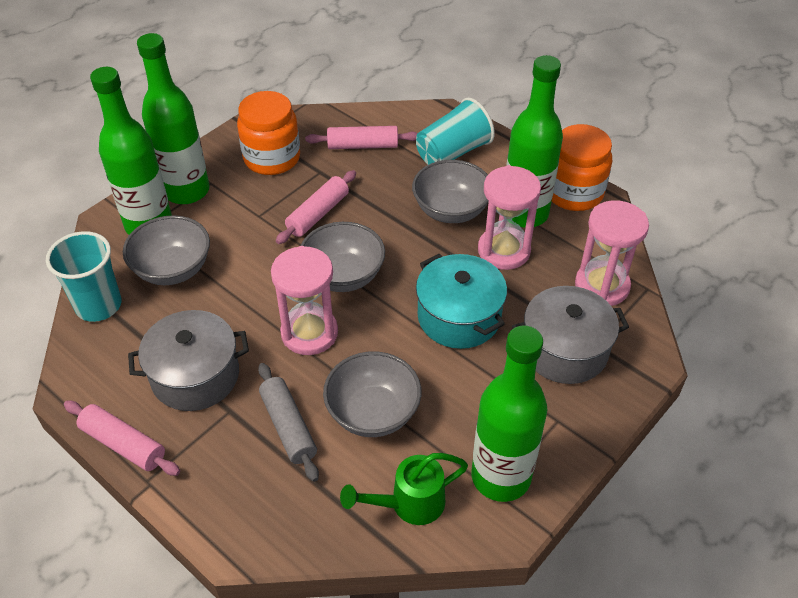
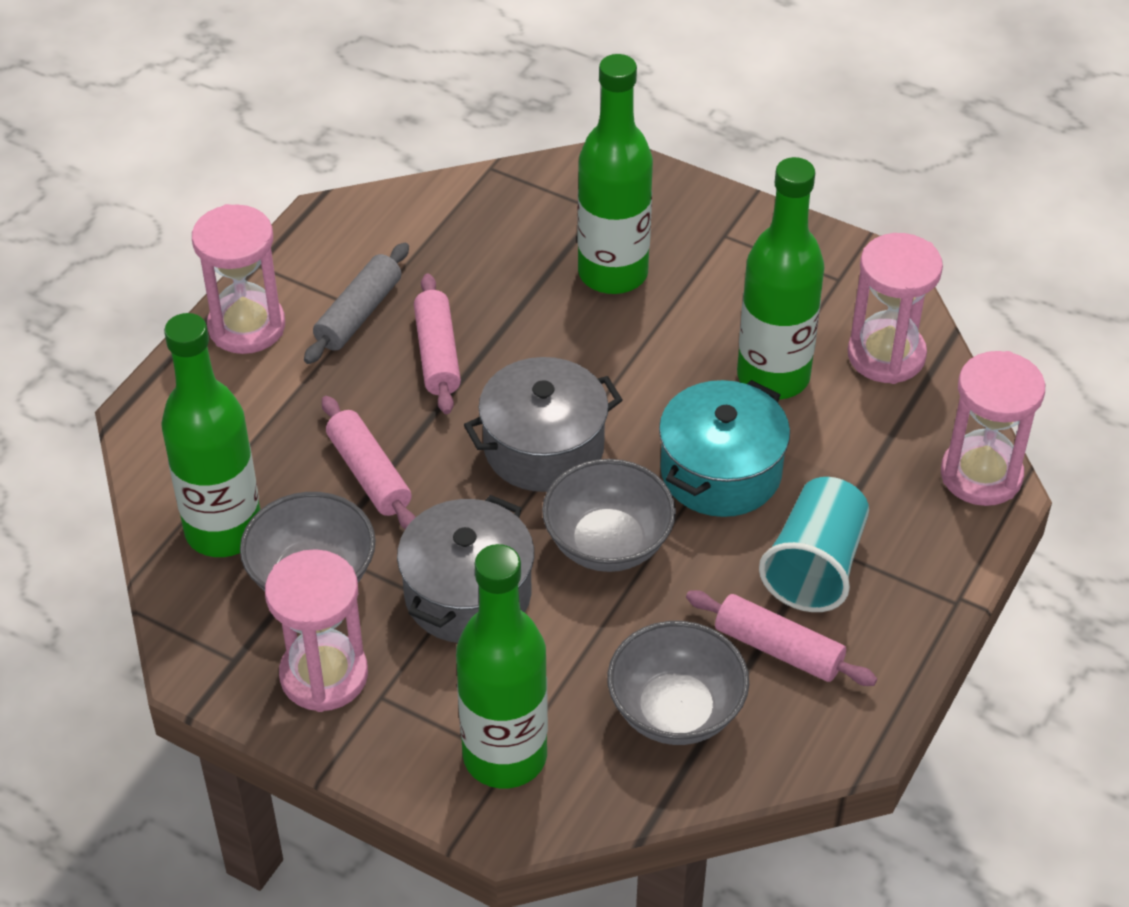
green watering can: [340,453,468,525] = 1 -> none = 0
grey bowl: [123,215,210,285] [301,222,385,292] [323,351,421,437] [412,160,489,223] = 4 -> [240,492,376,591] [542,459,676,572] [607,621,749,745] = 3
orange jar: [237,91,300,175] [552,124,612,211] = 2 -> none = 0
pink hourglass: [271,246,338,355] [478,165,541,270] [575,200,649,306] = 3 -> [192,204,285,354] [265,549,368,712] [848,233,943,384] [941,351,1045,506] = 4
turquoise cup: [46,231,122,322] [416,97,495,165] = 2 -> [759,477,869,612] = 1

